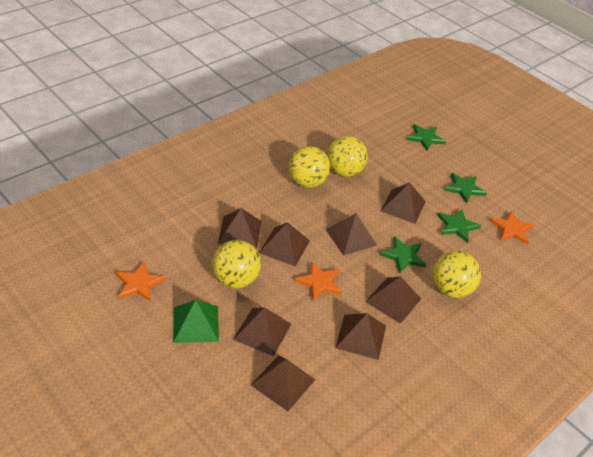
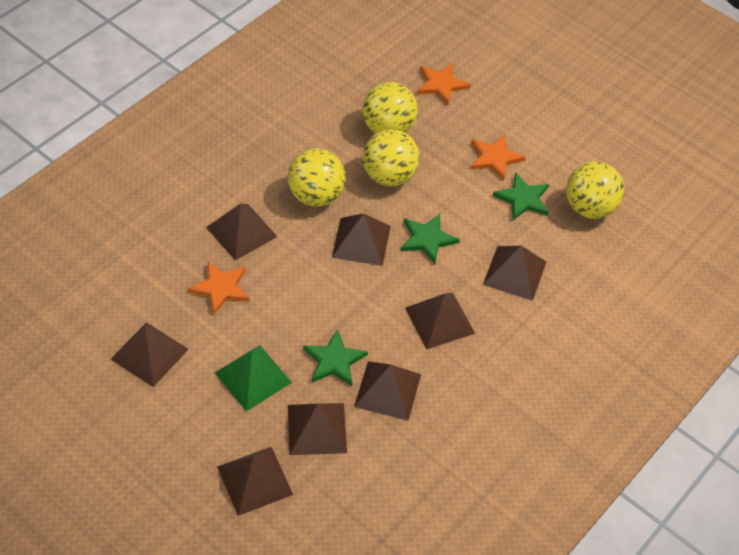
green star: [380,236,426,273] [407,124,446,151] [437,210,481,243] [445,173,487,204] = 4 -> [303,330,368,386] [400,214,460,264] [493,172,549,220] = 3

